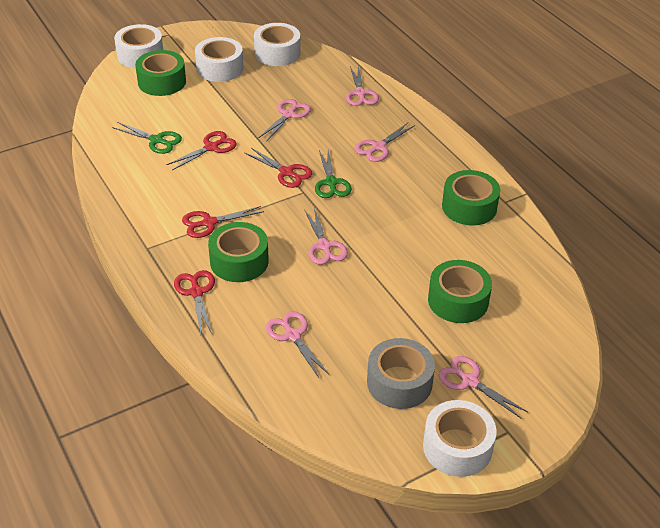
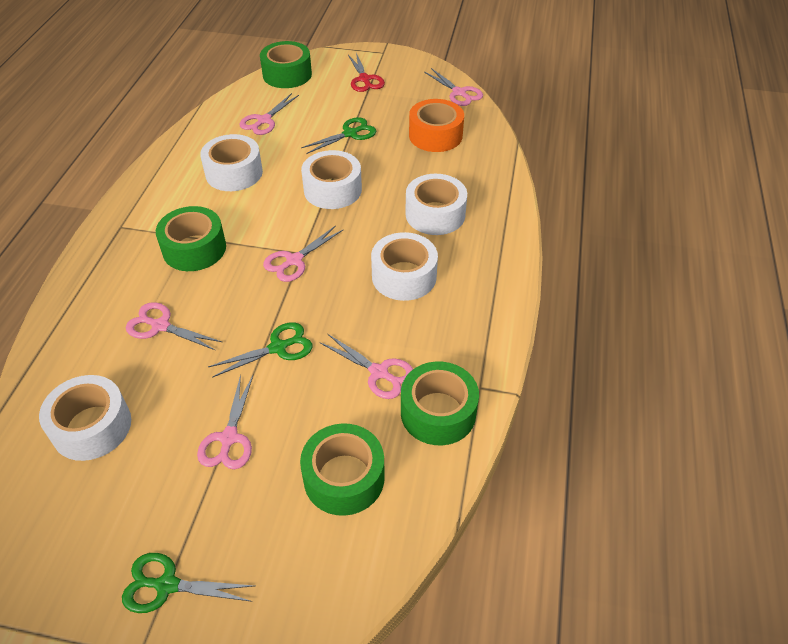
green scissors: [112,122,182,154] [315,150,352,198] = 2 -> [122,553,254,613] [208,322,313,378] [301,117,376,154] = 3
grey tape: [367,338,435,409] = 1 -> none = 0
orange tape: none = 0 -> [409,99,464,152] = 1
red scissors: [166,131,237,170] [174,270,215,334] [182,206,264,238] [244,148,312,188] = 4 -> [348,53,385,92] = 1
white tape: [114,24,163,68] [195,37,244,82] [254,23,300,66] [423,400,496,477] = 4 -> [39,375,131,461] [200,134,263,191] [301,150,362,209] [371,232,438,301] [405,174,467,235] = 5

